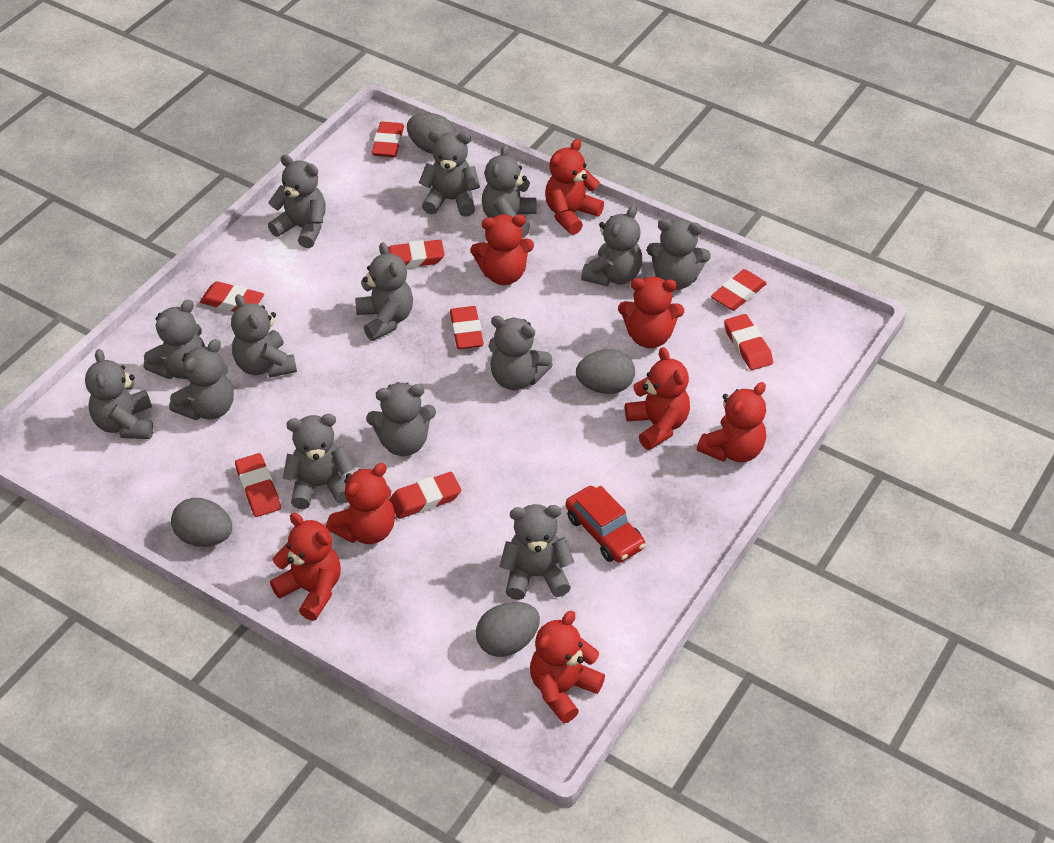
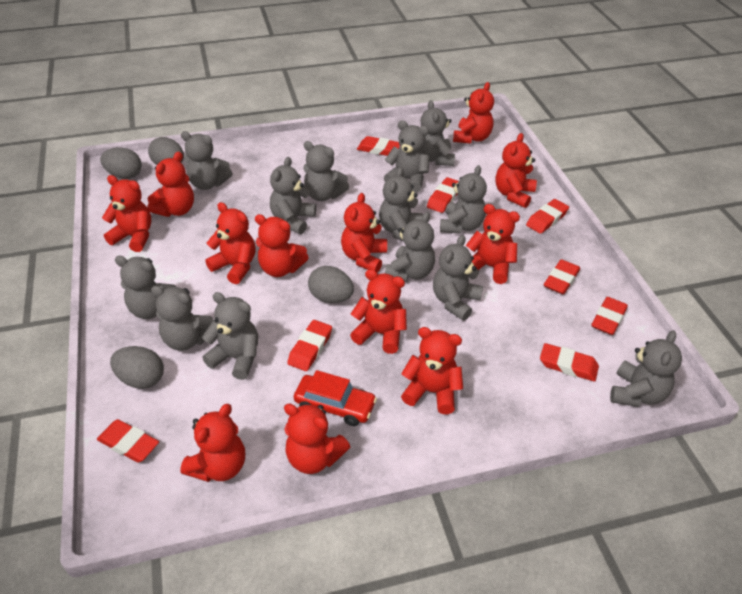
grey teddy bear: [85,349,153,439] [144,300,205,379] [169,339,234,420] [231,294,297,378] [268,155,326,248] [283,414,354,509] [355,242,413,341] [366,382,436,456] [419,130,480,217] [482,144,537,238] [489,316,553,390] [499,504,574,600] [581,205,643,286] [647,219,711,290] = 14 -> [115,256,176,319] [151,285,213,351] [181,131,232,190] [202,292,258,380] [270,157,316,234] [303,141,349,201] [379,167,423,242] [384,121,429,193] [385,212,435,282] [420,100,455,166] [433,235,483,321] [440,165,487,234] [610,330,682,407] = 13
red teddy bear: [270,513,341,621] [326,463,395,544] [470,214,534,285] [530,611,605,723] [545,139,604,235] [618,277,684,348] [625,347,690,450] [697,382,766,462] = 8 -> [102,175,151,252] [148,152,194,217] [180,404,245,482] [205,202,256,284] [255,214,309,277] [284,403,350,474] [341,193,387,273] [350,269,407,354] [401,327,463,414] [453,82,494,144] [466,204,520,284] [495,133,537,208] = 12

